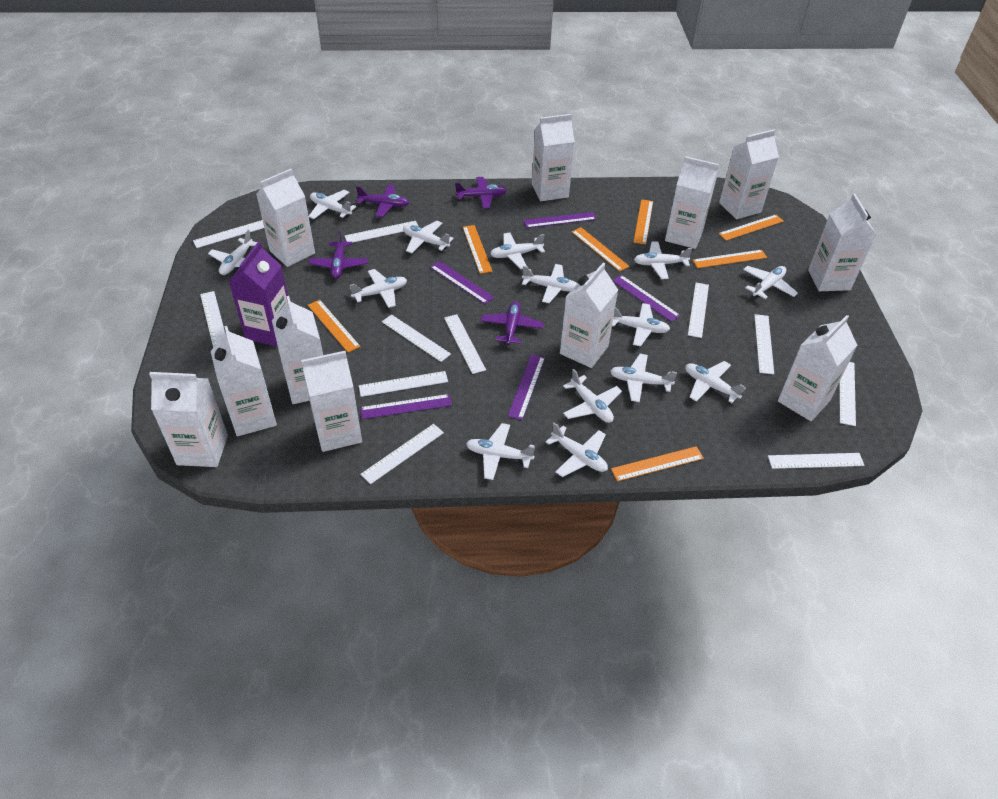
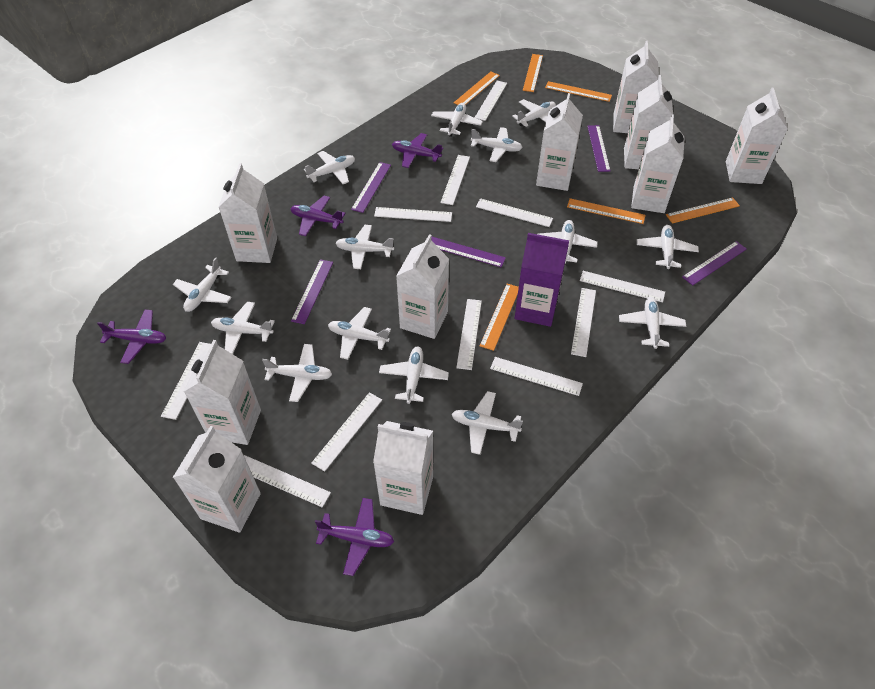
orange ruler: [308,300,361,353] [463,225,493,274] [572,227,629,271] [611,446,704,482] [633,199,653,245] [693,250,767,268] [718,215,784,241] = 7 -> [454,72,500,105] [480,284,519,351] [523,54,543,92] [545,81,612,102] [567,198,646,224] [666,198,740,223] = 6
white carton: [149,372,228,467] [211,326,277,436] [256,168,315,267] [272,296,323,404] [301,351,362,452] [532,114,575,201] [560,263,618,368] [665,156,719,249] [719,129,779,219] [778,315,857,421] [808,194,876,291] = 11 -> [173,426,261,533] [184,340,261,445] [218,163,277,263] [373,421,434,515] [396,234,449,339] [536,93,583,191] [613,41,659,133] [624,75,673,169] [631,115,685,213] [726,88,788,184] = 10

